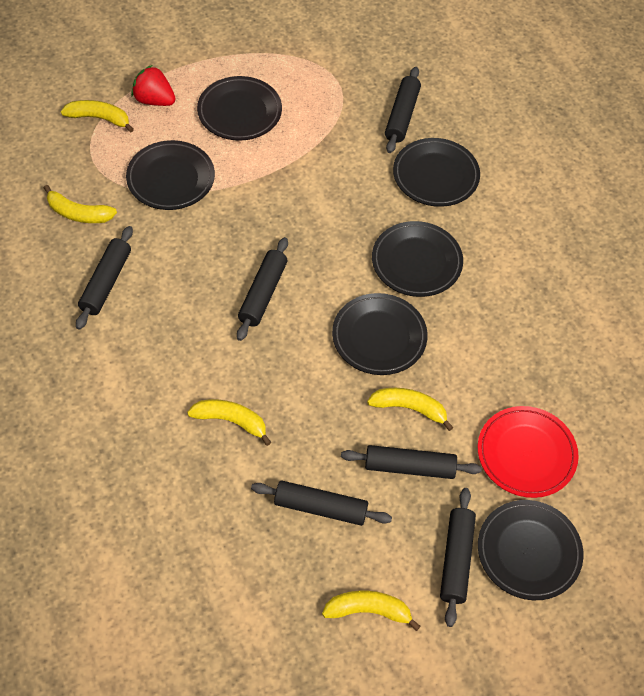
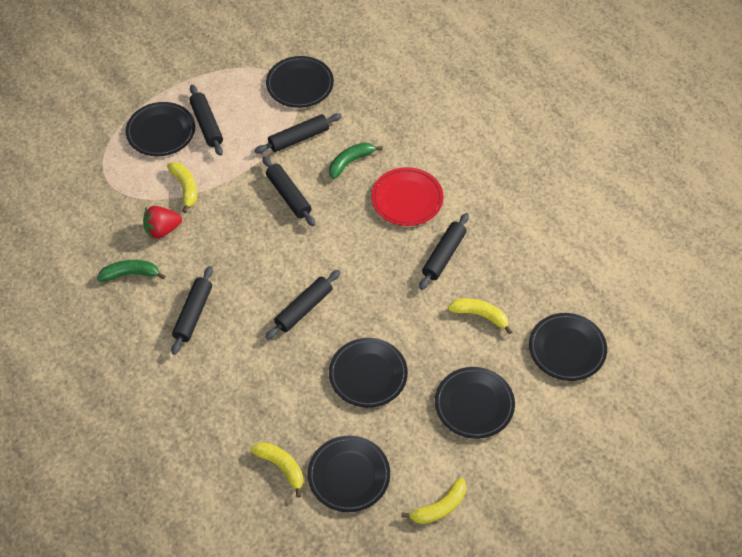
green banana: none = 0 -> [97,260,165,282] [329,142,382,179] = 2
yellow banana: [44,185,117,223] [61,100,134,132] [187,399,271,446] [322,591,420,631] [367,388,454,431] = 5 -> [167,162,197,213] [250,442,303,497] [401,478,466,524] [448,298,512,334] = 4

